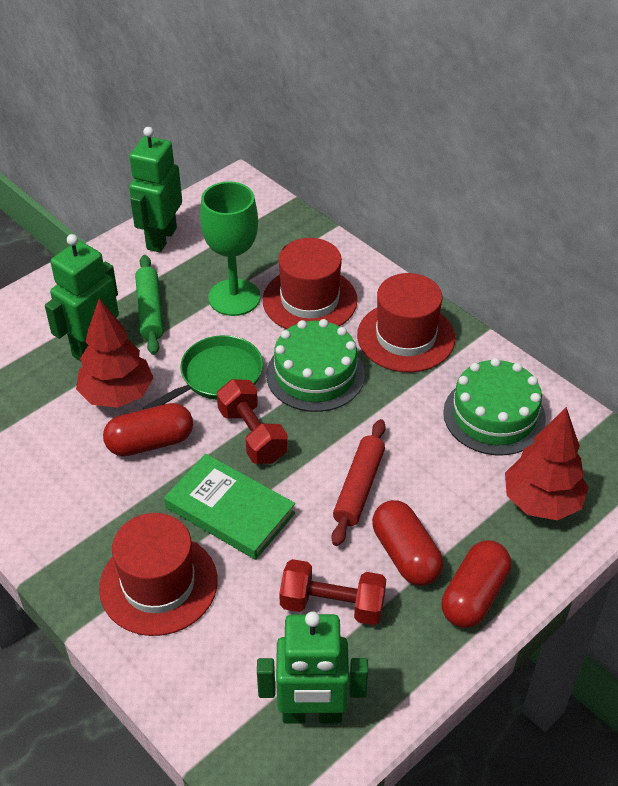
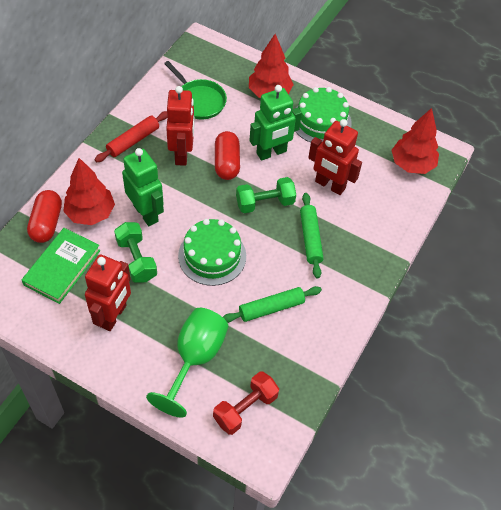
green dumbbell: none = 0 -> [114,222,157,283] [236,177,296,213] = 2
green robot: [45,234,119,361] [129,127,182,252] [257,611,368,724] = 3 -> [122,148,164,226] [250,85,302,161] = 2
green rolling pin: [135,255,164,355] = 1 -> [223,286,322,323] [300,193,323,279] = 2
red capsule: [103,403,193,456] [372,500,443,586] [442,541,511,628] = 3 -> [27,190,62,243] [215,131,240,180] = 2
red dumbbell: [217,379,288,464] [279,559,386,625] = 2 -> [213,372,279,435] = 1
red hat: [99,513,218,636] [263,238,357,329] [357,273,455,372] = 3 -> none = 0
red robot: none = 0 -> [85,254,131,331] [166,86,195,166] [308,119,362,195] = 3
red tree: [76,299,153,408] [505,407,589,520] = 2 -> [63,158,115,225] [249,34,294,98] [392,108,439,174] = 3

